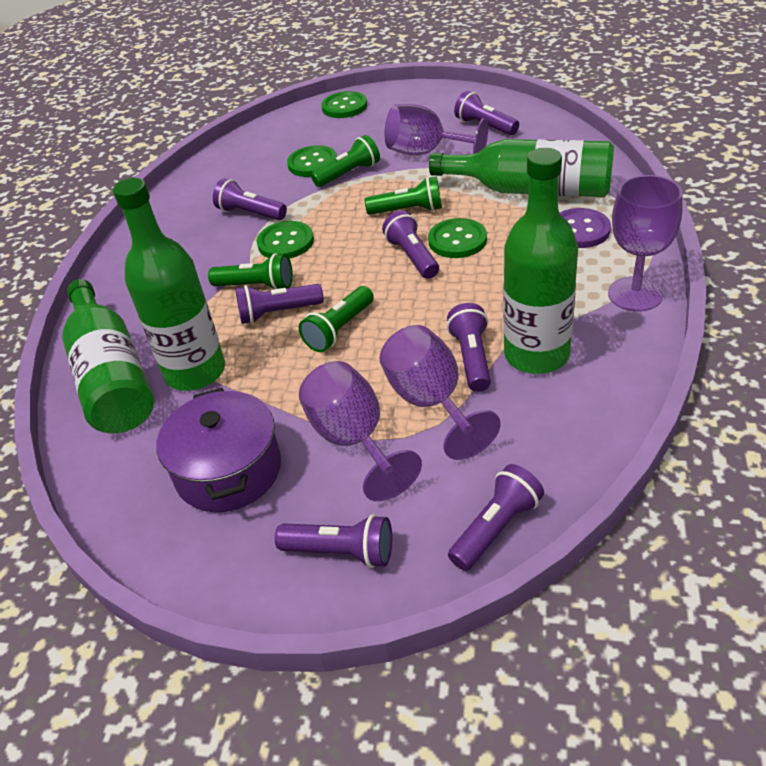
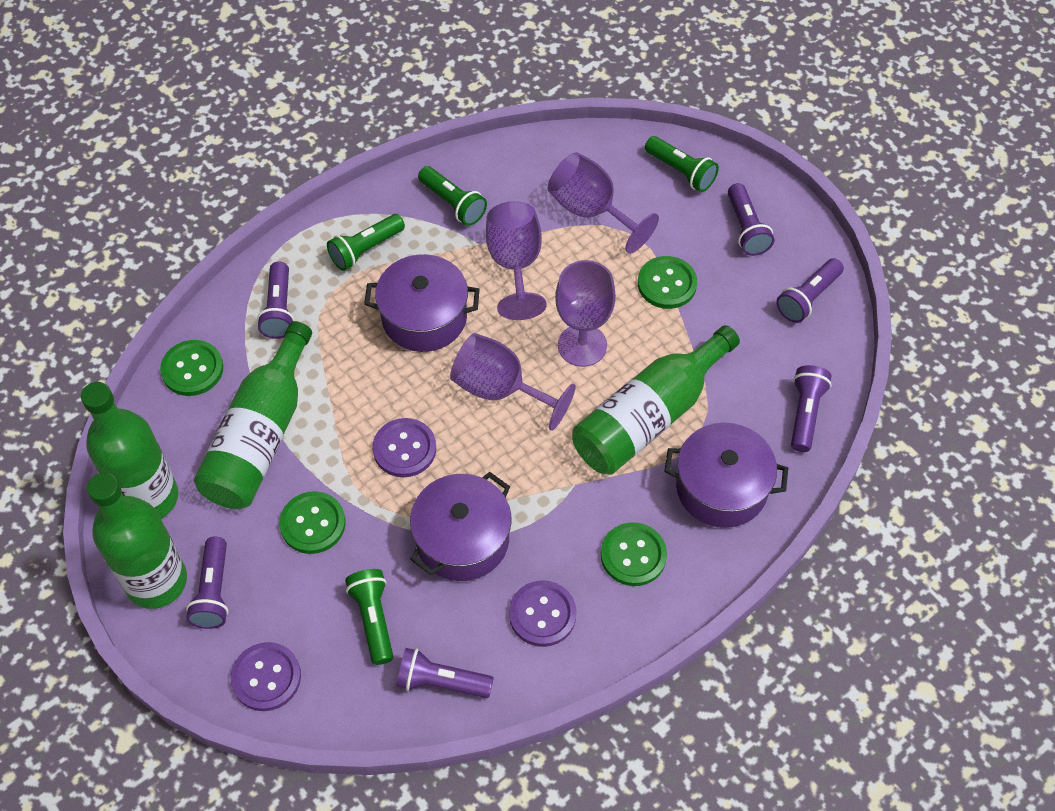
purple button: [559,208,611,248] = 1 -> [231,642,301,711] [373,418,436,477] [509,580,577,647] = 3
purple flashlight: [213,179,287,220] [235,284,324,324] [275,514,392,568] [382,211,439,279] [447,303,491,392] [448,464,544,571] [454,91,519,135] = 7 -> [186,537,228,629] [257,261,295,339] [397,648,494,698] [728,183,774,256] [776,258,844,323] [791,365,832,452] = 6
purple pot: [156,388,281,512] = 1 -> [364,254,480,352] [410,472,511,581] [664,422,788,528] = 3

